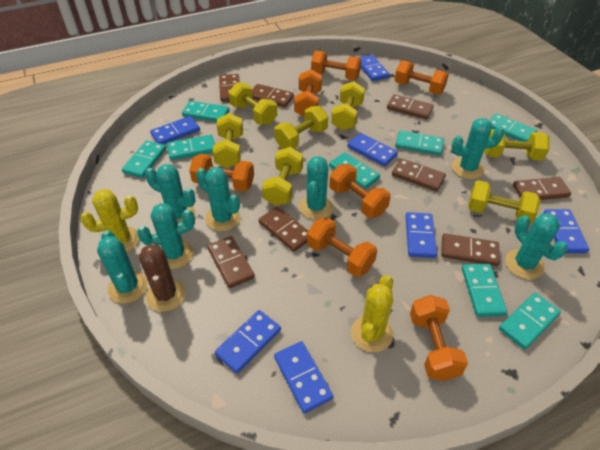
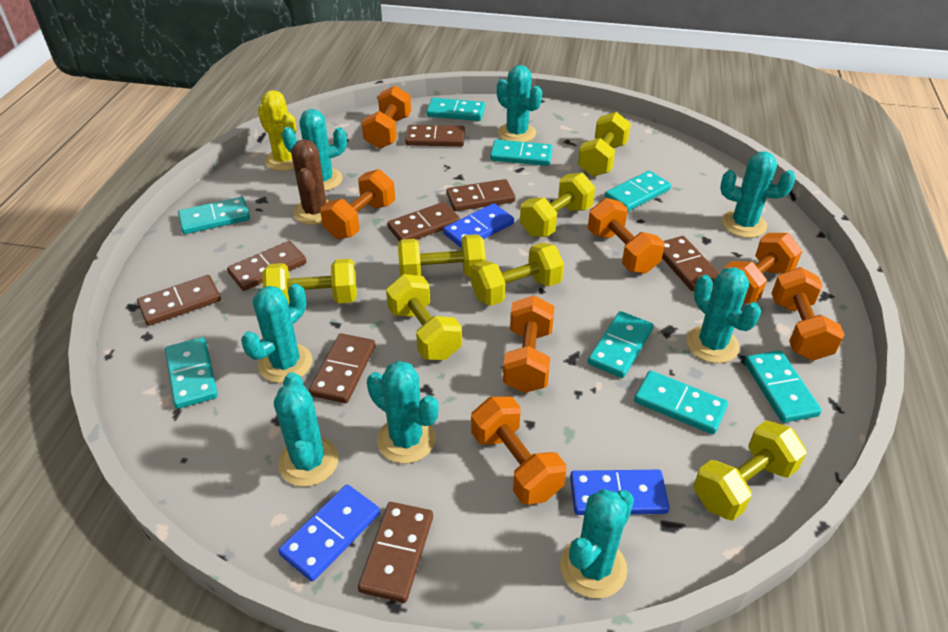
blue domino: [150,116,200,144] [215,310,281,373] [274,341,333,413] [347,133,398,167] [359,55,390,81] [405,212,437,258] [543,209,589,253] = 7 -> [278,484,380,581] [443,203,514,248] [570,470,670,515] = 3
turquoise cactus: [97,230,148,304] [137,203,195,269] [145,164,196,222] [196,167,241,231] [299,156,333,220] [451,118,505,179] [505,213,568,279] = 7 -> [241,283,313,383] [274,372,338,487] [282,109,347,191] [367,361,439,463] [497,65,542,142] [560,489,634,598] [686,267,761,363] [720,151,796,238] = 8
yellow cactus: [81,189,139,252] [351,275,393,352] = 2 -> [258,90,296,171] = 1

